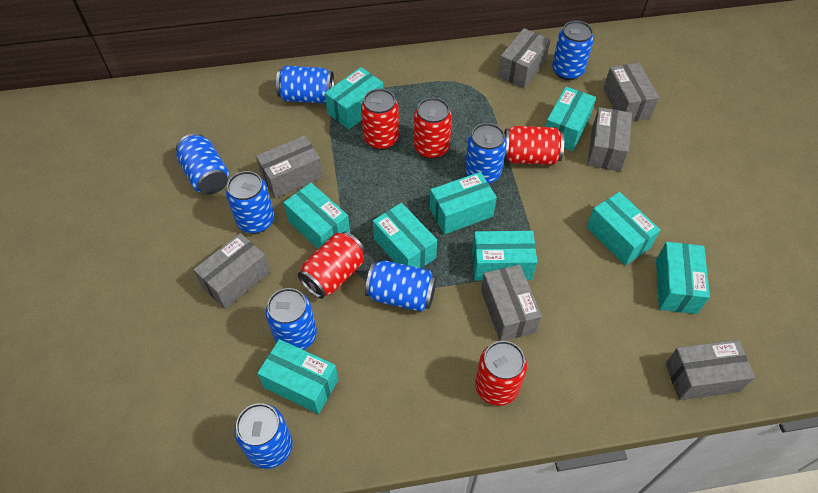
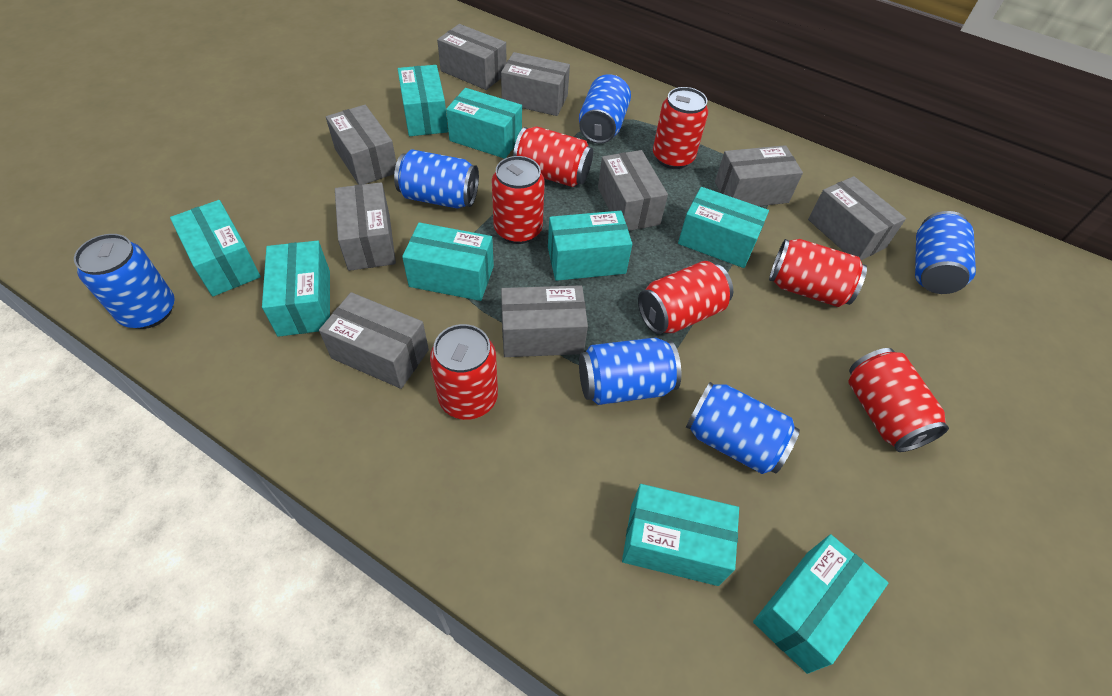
blue can: [176,133,229,195] [226,171,274,233] [234,403,293,469] [266,288,317,350] [276,66,334,103] [365,260,437,312] [465,123,507,184] [552,21,594,80] = 8 -> [74,234,175,329] [394,149,479,209] [579,74,631,144] [579,338,681,405] [686,382,800,474] [915,211,976,294] = 6
grey box: [193,233,270,309] [256,135,323,199] [481,265,542,341] [498,28,551,88] [587,107,632,171] [603,63,659,122] [666,340,755,400] = 7 -> [319,292,429,389] [326,105,397,185] [335,182,396,271] [437,24,507,90] [501,52,570,116] [501,285,588,357] [598,150,668,231] [715,145,803,206] [808,176,906,260] = 9
red can: [298,232,366,299] [361,89,399,150] [414,98,452,159] [475,341,527,406] [504,126,564,165] = 5 -> [430,324,498,420] [492,156,545,244] [513,126,593,187] [638,261,733,334] [653,87,708,169] [769,239,867,307] [848,348,949,452] = 7

